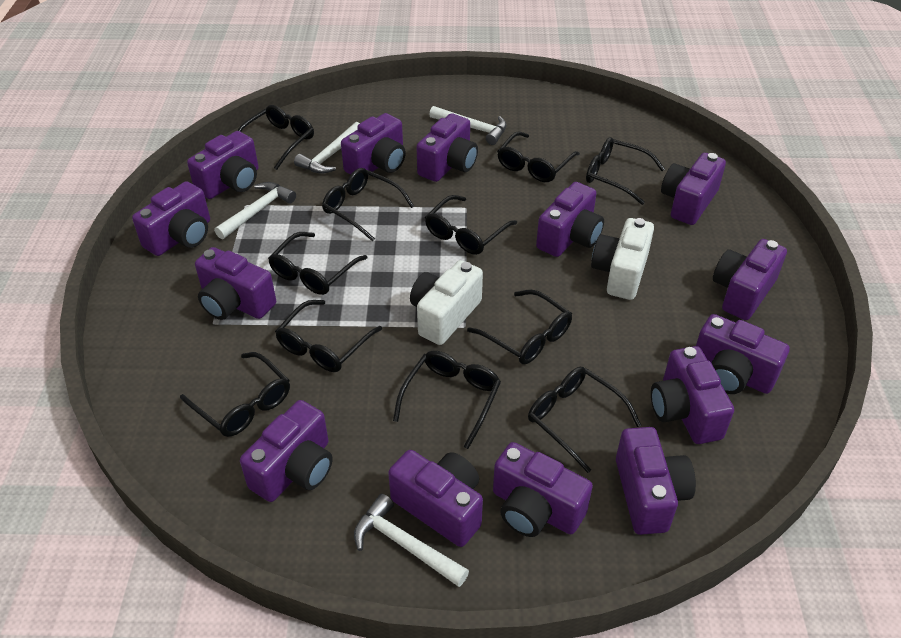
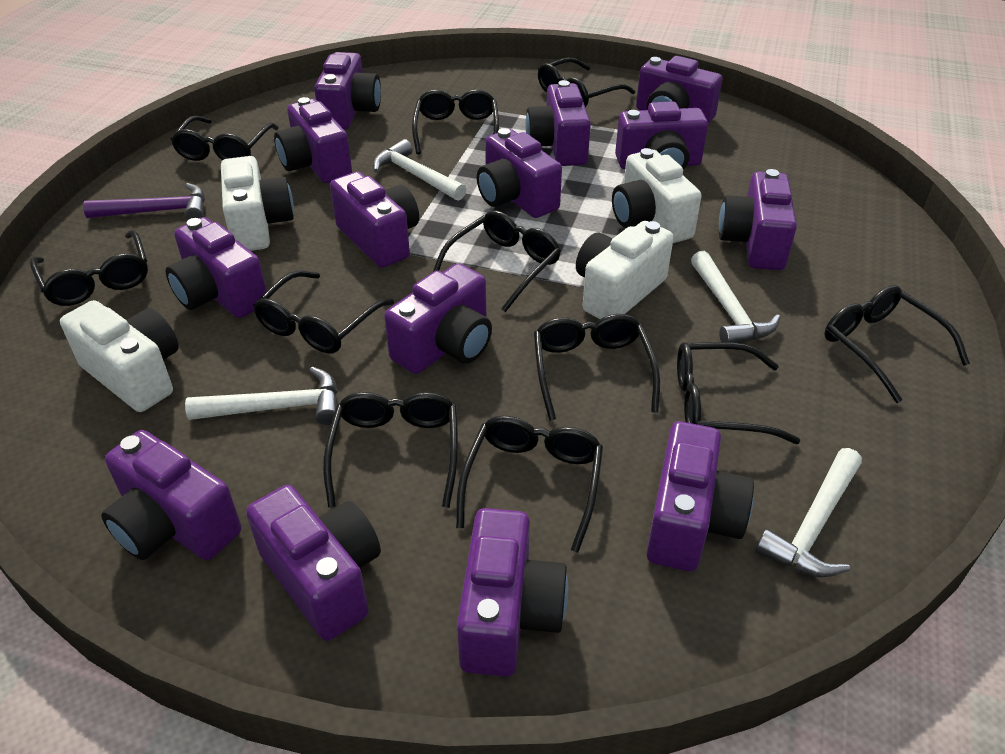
purple hammer: none = 0 -> [83,183,205,220] = 1
white camera: [410,260,483,345] [591,218,654,300] = 2 -> [60,300,179,412] [221,156,294,251] [576,221,674,319] [612,148,702,243] = 4

